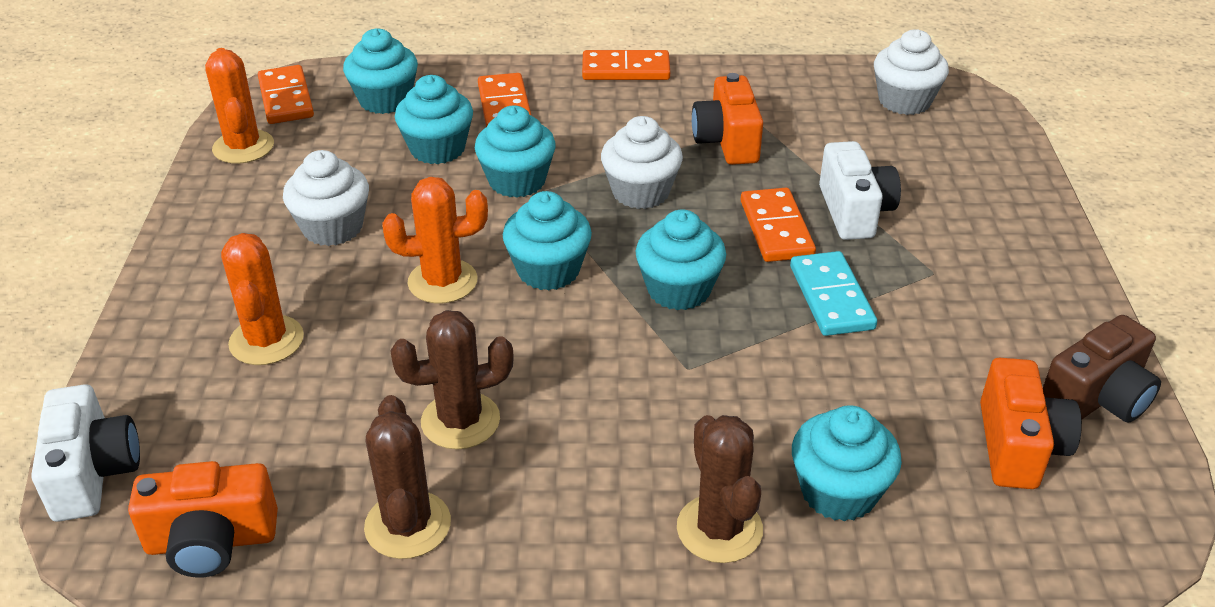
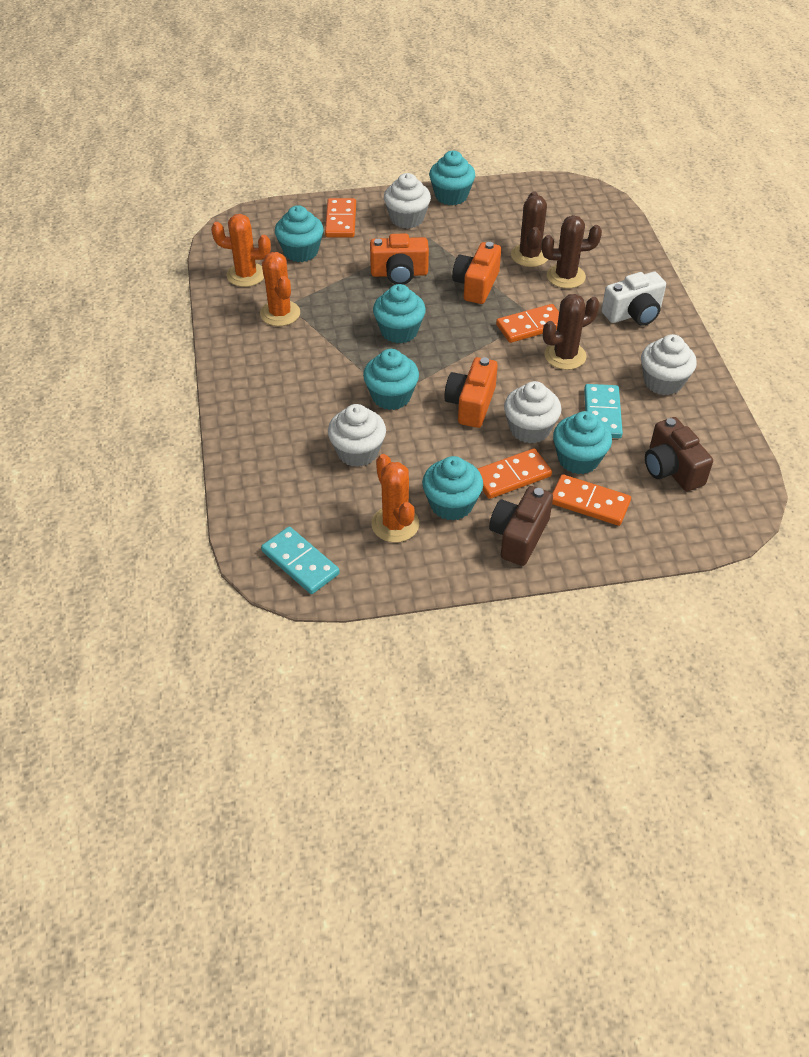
brown camera: [1043,315,1161,423] = 1 -> [489,486,553,566] [645,417,713,491] = 2
turquoise domino: [790,251,877,336] = 1 -> [261,527,340,594] [584,384,623,438] = 2
white camera: [32,384,140,522] [819,141,901,240] = 2 -> [602,272,666,326] = 1
white cupcake: [283,150,369,246] [601,116,683,209] [874,29,949,115] = 3 -> [328,404,386,467] [384,173,431,229] [504,381,562,444] [641,334,697,395] = 4

